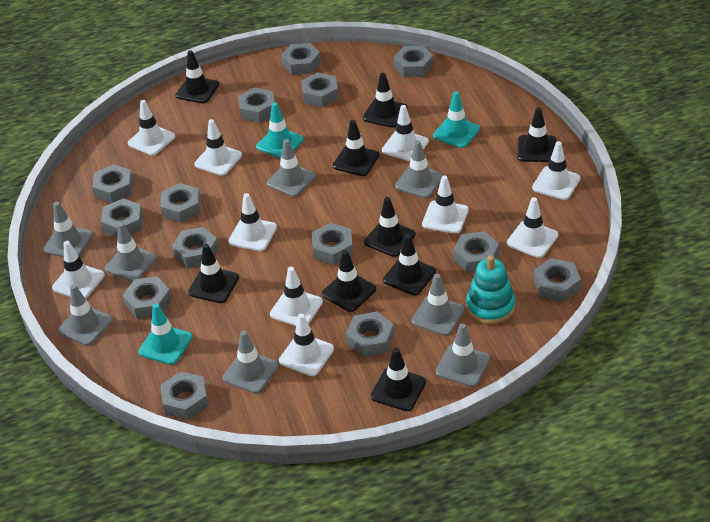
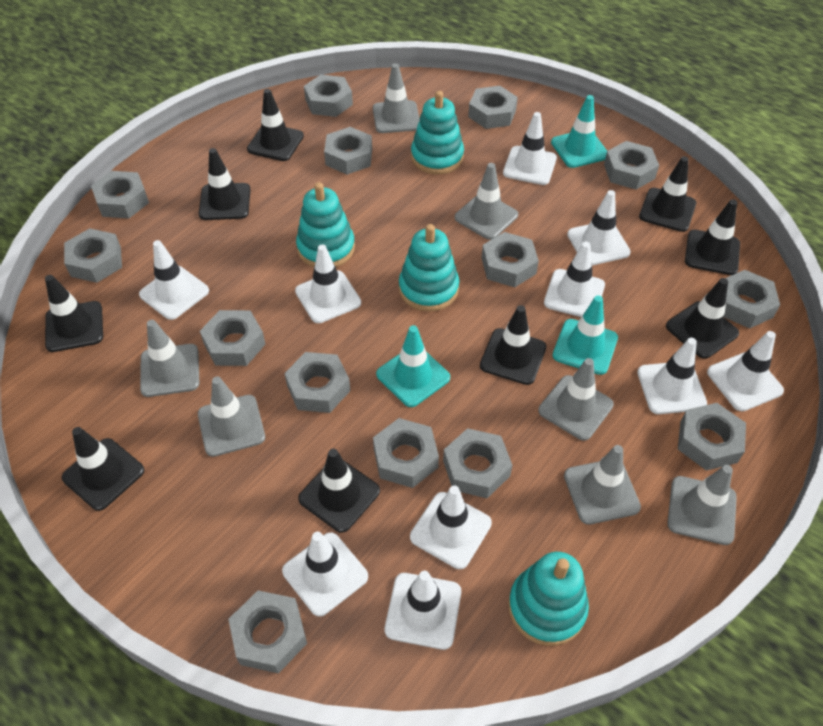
grey traffic cone: [43,202,93,257] [58,285,113,346] [105,222,157,282] [223,331,279,394] [267,139,316,197] [395,140,444,198] [411,274,465,336] [436,323,490,387] = 8 -> [140,320,199,397] [198,377,265,457] [373,63,420,133] [455,163,518,240] [538,358,614,441] [564,445,641,525] [667,465,737,545] = 7
turquoise stacking toy: [466,255,515,324] = 1 -> [296,182,355,267] [399,224,459,312] [411,91,464,174] [508,552,589,646] = 4

